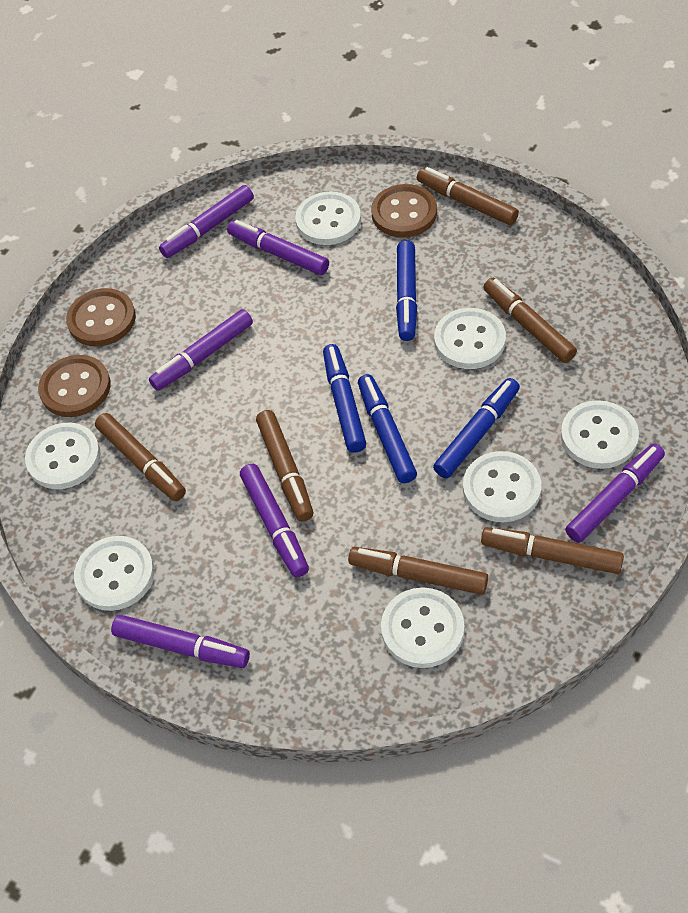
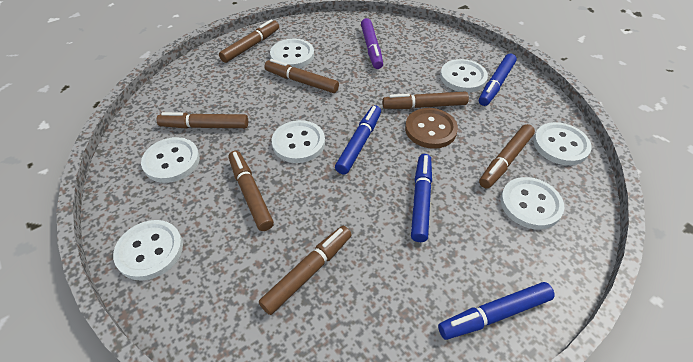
brown button: [38,355,111,417] [66,288,136,346] [371,184,437,238] = 3 -> [405,108,458,149] = 1
brown marker: [95,413,186,501] [256,410,313,522] [348,547,488,595] [417,167,519,225] [481,527,624,574] [483,278,577,363] = 6 -> [157,112,248,129] [219,19,279,63] [229,151,274,231] [259,226,352,315] [264,59,339,93] [382,92,469,109] [479,124,535,189] = 7
purple marker: [111,615,250,668] [149,309,253,391] [159,185,254,258] [227,220,329,275] [240,464,309,578] [565,443,665,543] = 6 -> [361,18,383,69] = 1

